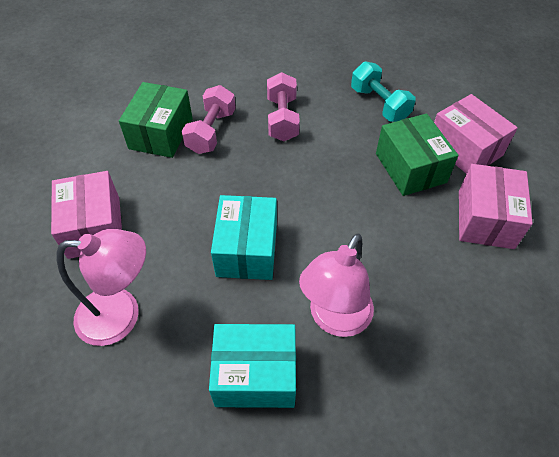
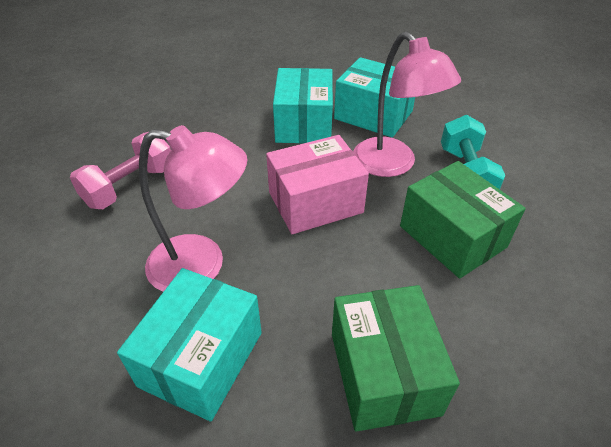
pink box: [51,171,122,259] [434,94,518,174] [459,164,533,249] = 3 -> [266,135,369,234] = 1
pink dumbbell: [182,85,236,154] [267,72,300,141] = 2 -> [70,132,171,209] = 1
turquoise box: [209,324,296,408] [211,195,277,280] = 2 -> [117,268,262,421] [273,68,333,144] [334,57,415,138] = 3

